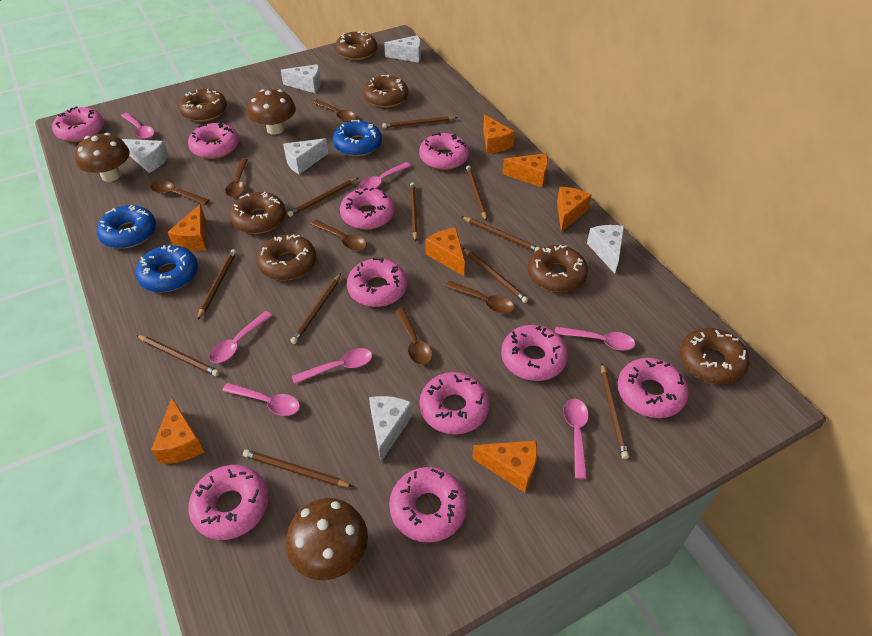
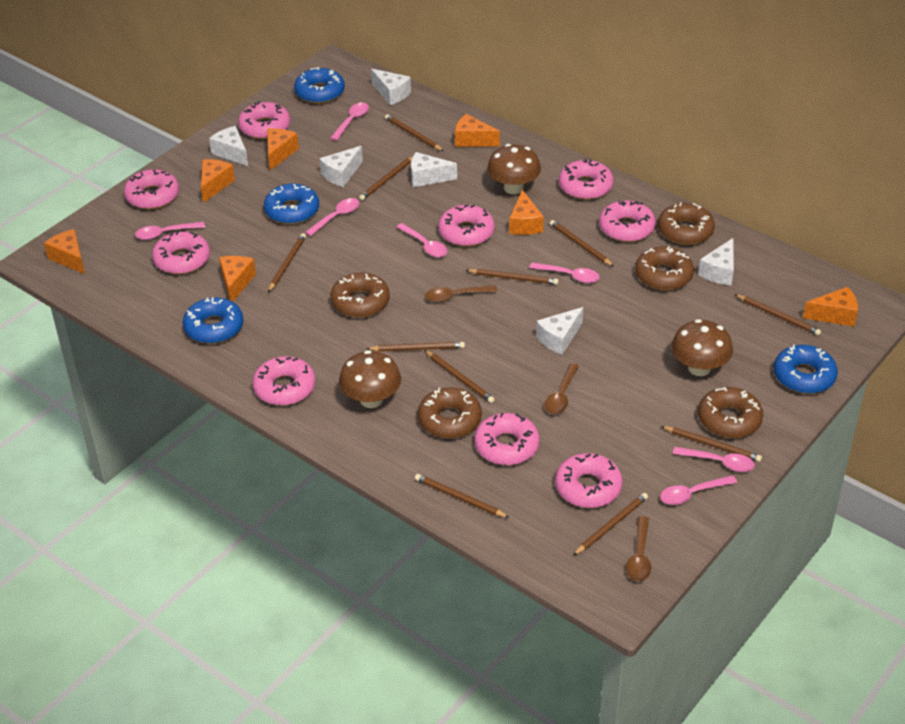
blue donut: [97,205,156,249] [135,245,198,292] [332,120,382,156] = 3 -> [183,298,243,344] [264,184,319,224] [294,67,345,104] [774,345,838,394] = 4
brown donut: [179,89,227,122] [229,192,286,234] [257,234,316,281] [335,31,377,60] [363,75,409,108] [528,245,588,292] [680,328,749,384] = 7 -> [330,273,390,318] [418,387,482,439] [635,246,694,290] [658,202,715,245] [698,387,763,438] = 5
brown spoon: [150,180,209,205] [225,159,247,198] [311,220,367,251] [312,100,356,122] [395,308,432,365] [445,281,514,314] = 6 -> [425,285,498,302] [545,363,579,414] [626,516,651,581] = 3
pink donut: [52,106,104,142] [188,123,239,159] [188,465,269,540] [340,187,395,230] [347,258,407,307] [389,467,467,543] [419,133,469,170] [420,372,490,435] [501,325,568,381] [617,358,689,418] = 10 -> [124,169,179,209] [152,231,210,274] [238,101,290,139] [253,356,315,406] [438,204,495,246] [474,413,540,465] [555,453,623,508] [559,159,614,200] [599,200,656,242] = 9

